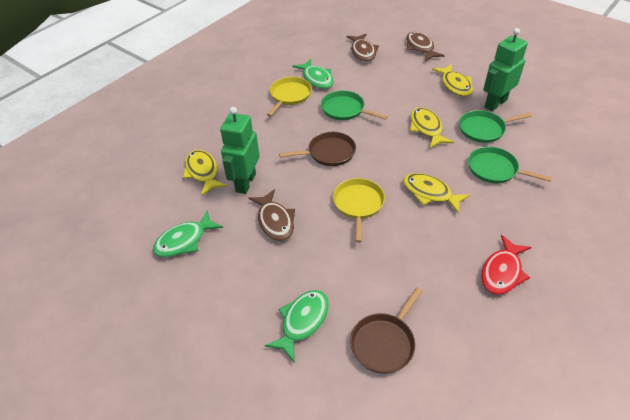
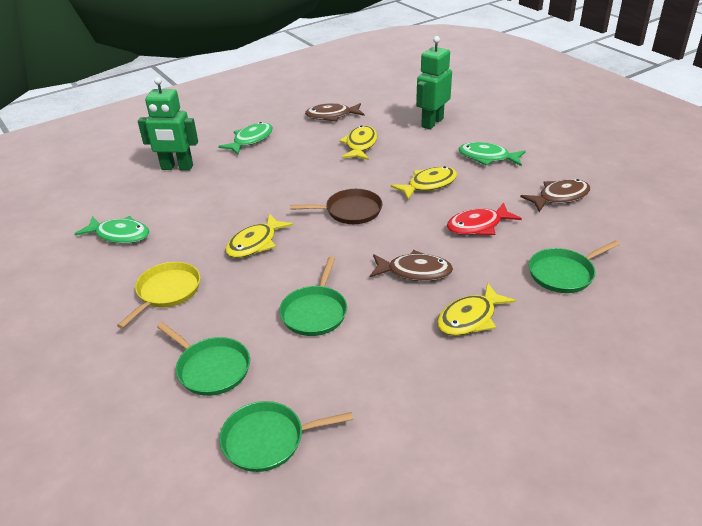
brown pan: [279,132,356,166] [350,287,422,374] = 2 -> [290,189,383,224] = 1
green pan: [321,90,388,120] [459,110,532,143] [468,147,552,183] = 3 -> [157,322,250,396] [219,401,353,472] [279,257,347,336] [529,240,620,293] = 4
yellow pan: [267,77,312,116] [333,178,385,242] = 2 -> [117,262,200,329] = 1

